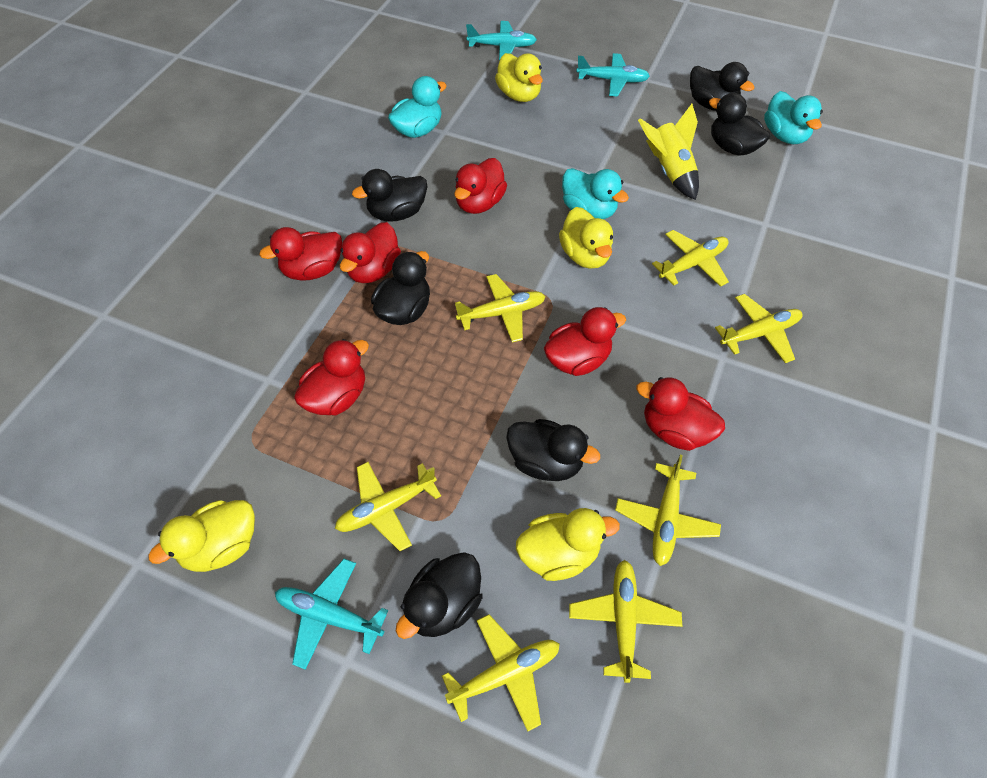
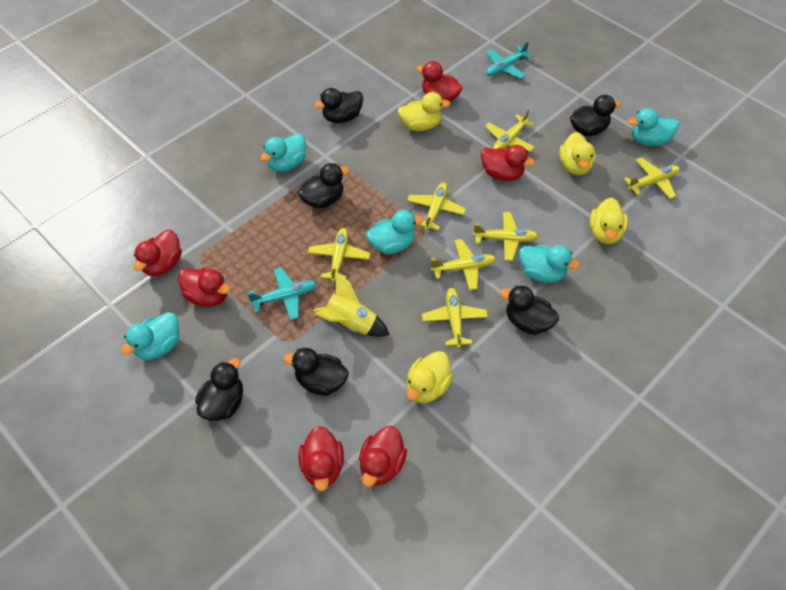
turquoise duck: [388,76,447,138] [562,168,629,219] [764,91,823,144] = 3 -> [121,312,179,360] [260,133,306,172] [366,210,424,254] [519,245,580,283] [628,108,679,146] = 5
turquoise plane: [275,559,388,670] [466,21,537,60] [576,53,650,97] = 3 -> [247,267,317,320] [486,41,533,79] = 2

